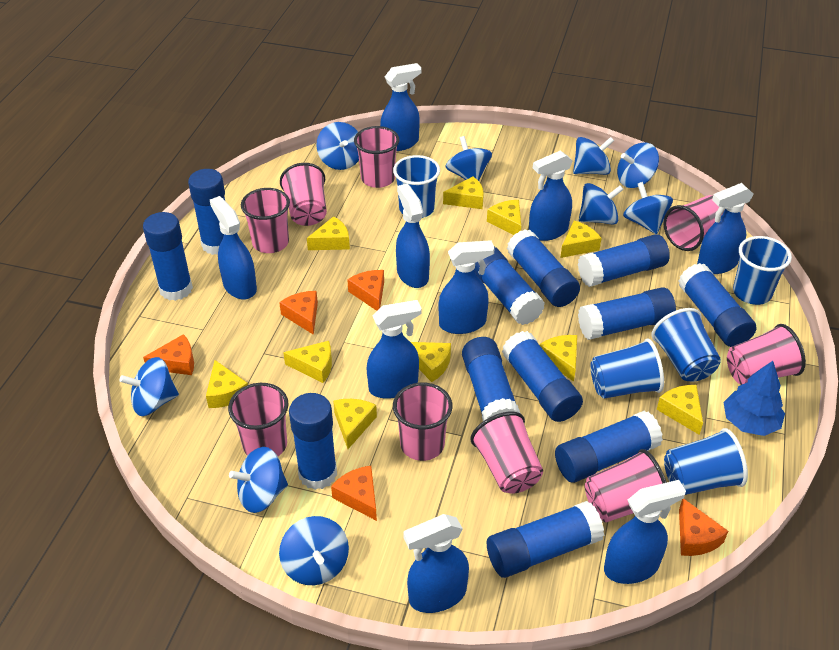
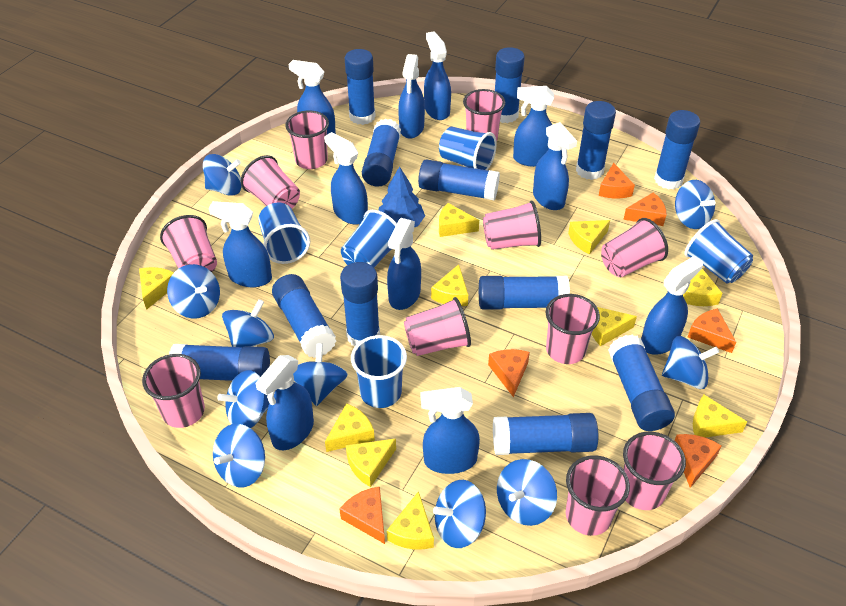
blue spinning top: [120,357,179,416] [229,447,288,513] [279,516,349,585] [316,122,359,170] [445,136,492,181] [573,137,614,175] [579,183,624,225] [617,142,659,188] [623,182,673,234] = 9 -> [167,264,220,319] [203,154,242,196] [213,424,265,487] [217,370,269,428] [222,299,274,347] [293,343,348,406] [433,480,486,548] [497,459,557,526] [662,336,719,389] [675,180,716,229] = 10
blue spray bottle: [210,196,257,300] [367,300,422,399] [380,63,421,151] [396,184,430,288] [403,514,469,613] [439,240,495,334] [529,150,573,241] [604,480,686,584] [697,183,754,274] = 9 -> [209,201,272,287] [256,355,314,450] [288,60,336,135] [324,132,368,225] [387,218,421,310] [398,54,425,139] [421,387,480,474] [424,31,451,120] [513,86,554,167] [533,122,577,210] [641,256,703,355] = 11
orange cheese: [143,334,194,375] [279,291,318,335] [331,466,377,521] [347,270,384,311] [679,498,728,556] = 5 -> [339,487,385,544] [488,349,530,397] [599,163,635,198] [623,193,666,226] [674,434,722,488] [688,309,736,353] = 6
pink cup: [228,383,289,456] [241,188,290,253] [280,163,327,226] [354,126,399,188] [393,383,452,461] [470,412,543,494] [585,449,667,523] [663,195,725,251] [727,324,806,385] = 9 -> [142,354,205,428] [160,215,217,272] [241,155,300,209] [285,110,329,169] [404,297,471,356] [463,89,505,141] [483,201,541,250] [545,294,600,364] [566,455,630,536] [601,218,668,277] [623,432,686,510] = 11

